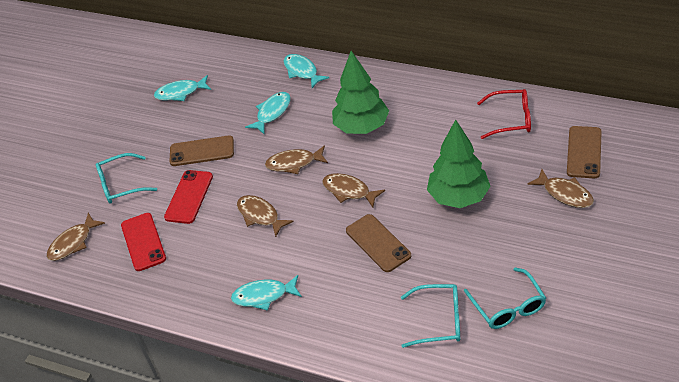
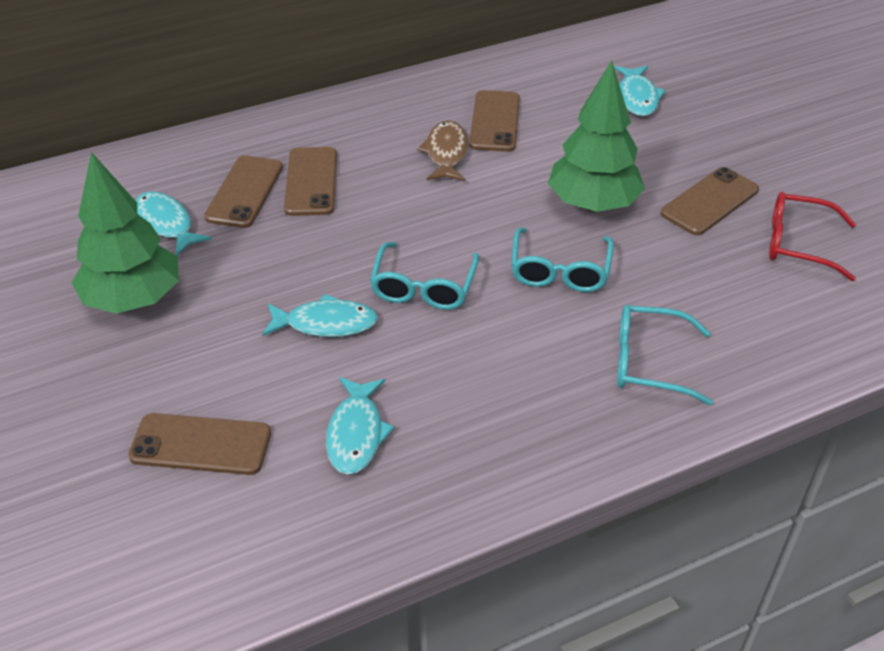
brown fish: [47,213,105,261] [237,195,294,237] [265,145,328,174] [322,173,385,207] [527,169,594,208] = 5 -> [417,120,468,181] = 1
brown phone: [169,135,234,166] [346,214,411,272] [567,126,602,178] = 3 -> [128,413,271,475] [204,155,283,228] [284,147,337,216] [469,90,520,152] [661,167,759,235] = 5
red phone: [121,213,166,271] [164,170,213,224] = 2 -> none = 0

